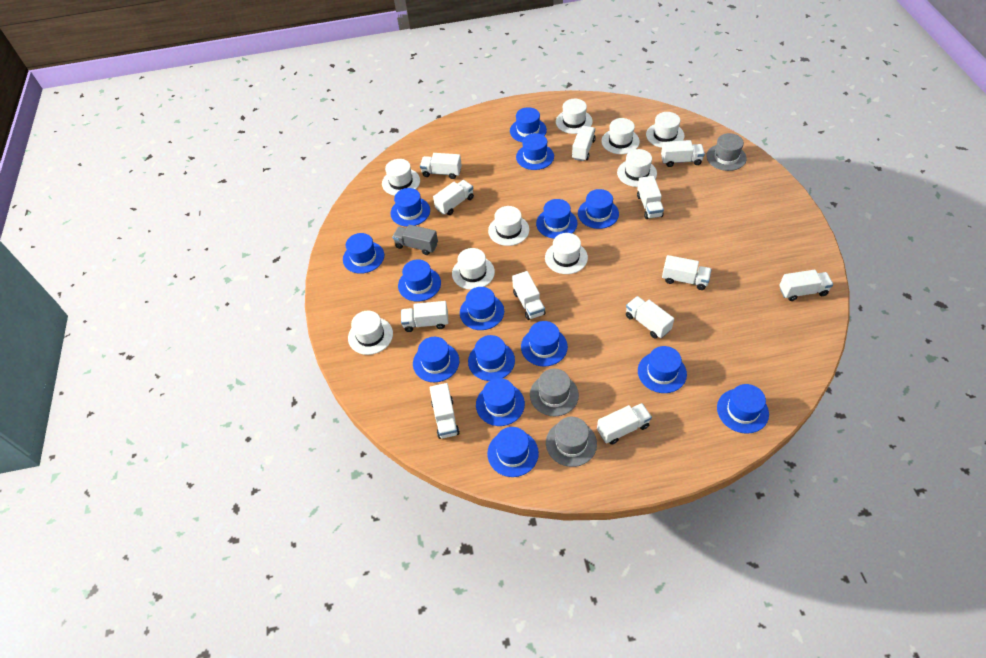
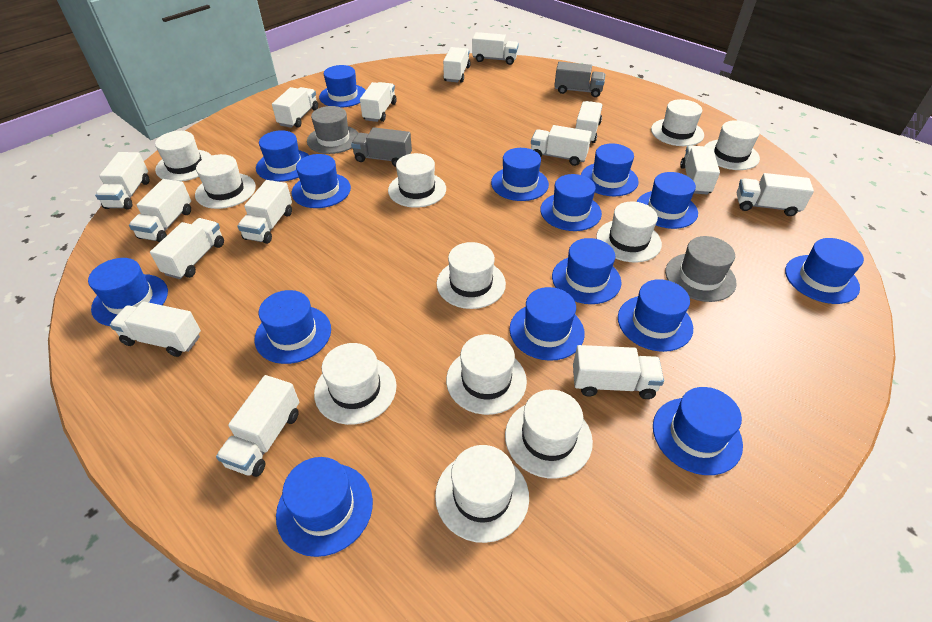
grey hat: [530,369,579,417] [546,417,597,467] [706,133,747,171] = 3 -> [307,106,358,154] [665,236,737,302] = 2
grey truck: [392,225,438,255] = 1 -> [351,127,412,167] [554,62,605,97] = 2
white hat: [348,311,393,355] [382,159,420,196] [452,248,495,290] [488,206,529,246] [545,233,588,274] [556,99,593,134] [601,118,640,154] [617,149,657,187] [646,112,684,148] = 9 -> [155,131,212,181] [195,154,256,209] [314,343,397,425] [388,153,446,208] [435,445,529,543] [437,242,506,309] [446,334,527,415] [505,390,593,478] [596,202,662,262] [651,99,704,146] [705,120,760,170] = 11
white truck: [401,301,448,332] [420,153,462,179] [429,383,460,439] [433,180,474,215] [512,271,545,320] [572,126,596,161] [597,403,652,445] [626,296,674,339] [637,176,664,219] [661,140,705,167] [662,255,712,290] [779,270,833,301] = 12 -> [95,152,149,210] [110,301,201,357] [129,179,191,242] [150,218,224,279] [216,375,299,477] [237,180,292,244] [272,87,318,128] [360,82,397,122] [443,47,471,83] [472,32,519,65] [531,125,592,166] [573,345,664,399] [575,101,602,143] [680,145,720,195] [737,173,814,216] = 15

